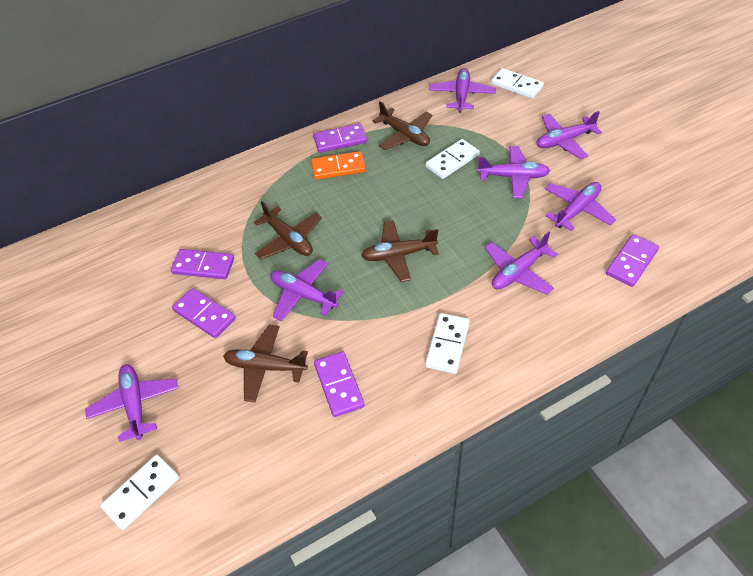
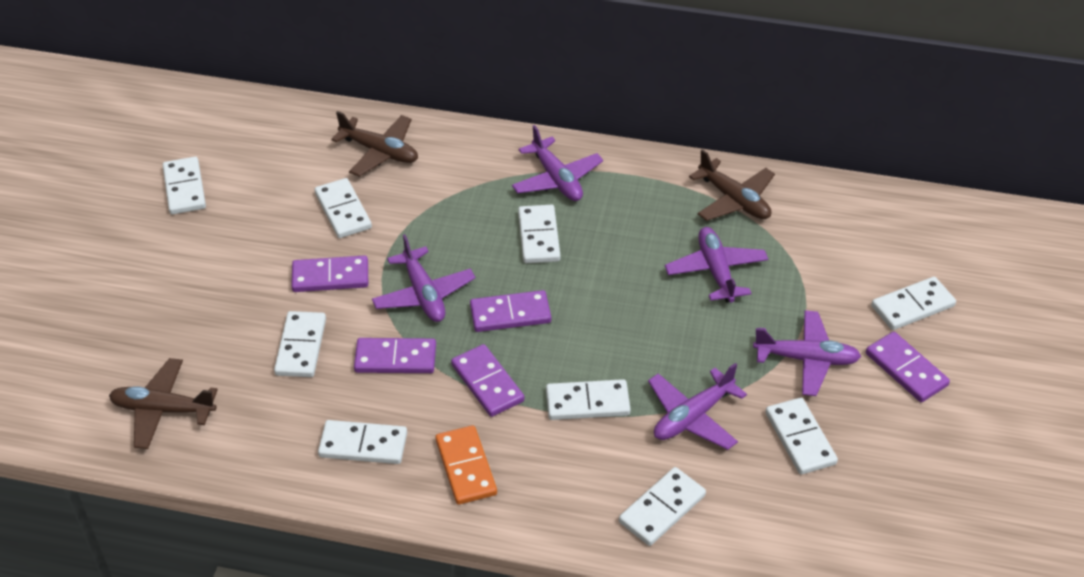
brown plane: [223,325,308,402] [254,201,322,259] [361,220,439,282] [372,101,432,150] = 4 -> [109,358,218,449] [331,111,418,177] [689,149,775,221] = 3
purple plane: [85,364,178,442] [270,259,343,321] [429,68,496,113] [477,146,550,198] [485,231,557,294] [536,111,602,159] [545,182,616,231] = 7 -> [372,234,475,322] [512,125,603,201] [648,363,747,450] [665,227,768,302] [753,310,861,396] = 5
white domino: [100,455,179,530] [425,139,480,179] [425,313,470,374] [491,68,544,99] = 4 -> [163,157,206,214] [274,311,326,377] [315,178,372,238] [318,420,407,464] [518,204,560,263] [546,379,631,420] [619,467,706,546] [766,398,838,475] [871,277,956,330] = 9

